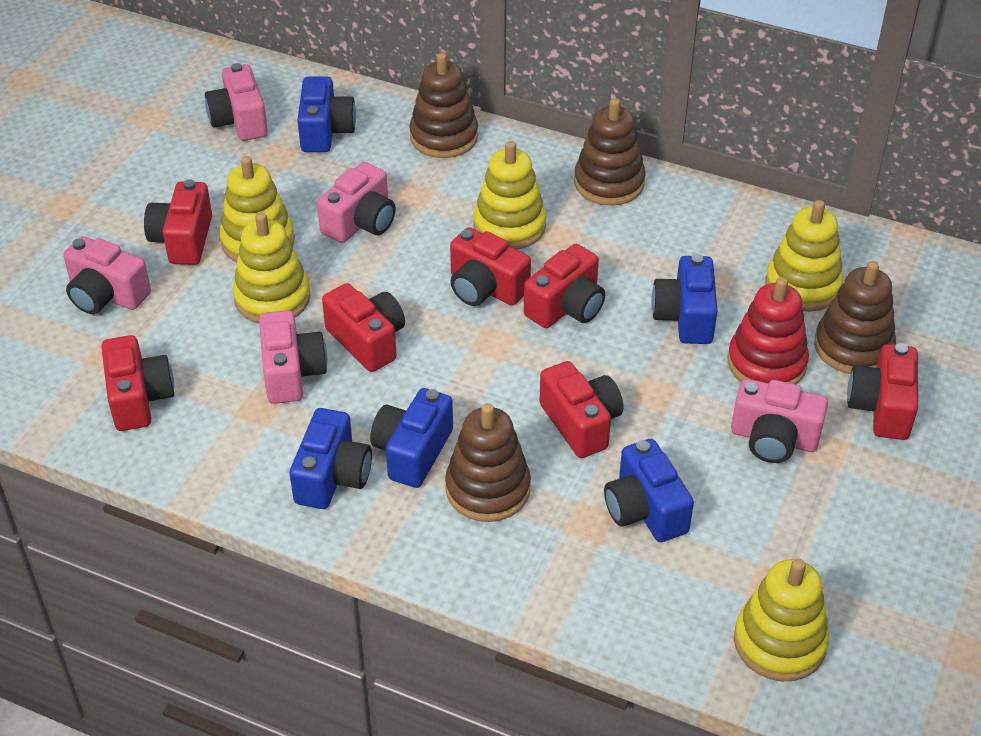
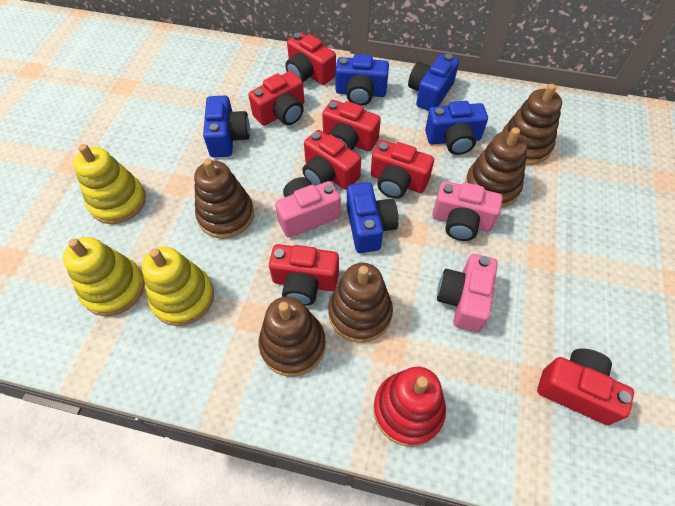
brown stacking toy: [409,53,478,158] [445,403,531,522] [574,98,646,206] [814,261,896,374] = 4 -> [194,158,254,239] [259,297,326,377] [328,263,393,343] [465,127,528,208] [502,84,562,165] = 5
pink camera: [63,236,151,314] [205,63,268,141] [259,310,327,404] [317,162,396,243] [731,379,828,463] = 5 -> [275,177,341,238] [432,181,503,241] [437,254,498,332] = 3
yellow stacking toy: [219,156,295,262] [233,212,311,323] [473,141,546,250] [734,559,829,681] [765,200,844,312] = 5 -> [63,237,145,316] [73,144,146,224] [142,247,214,326] = 3

